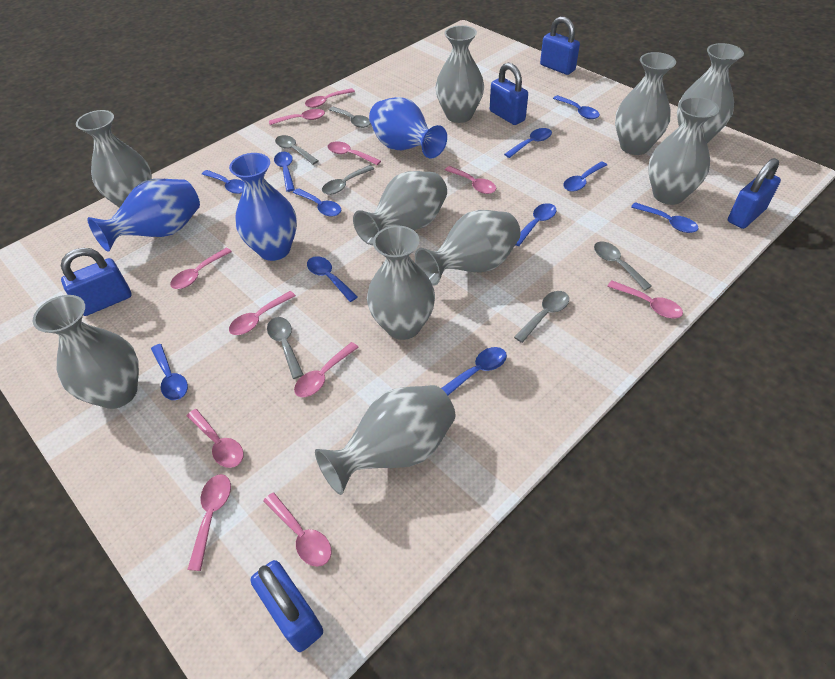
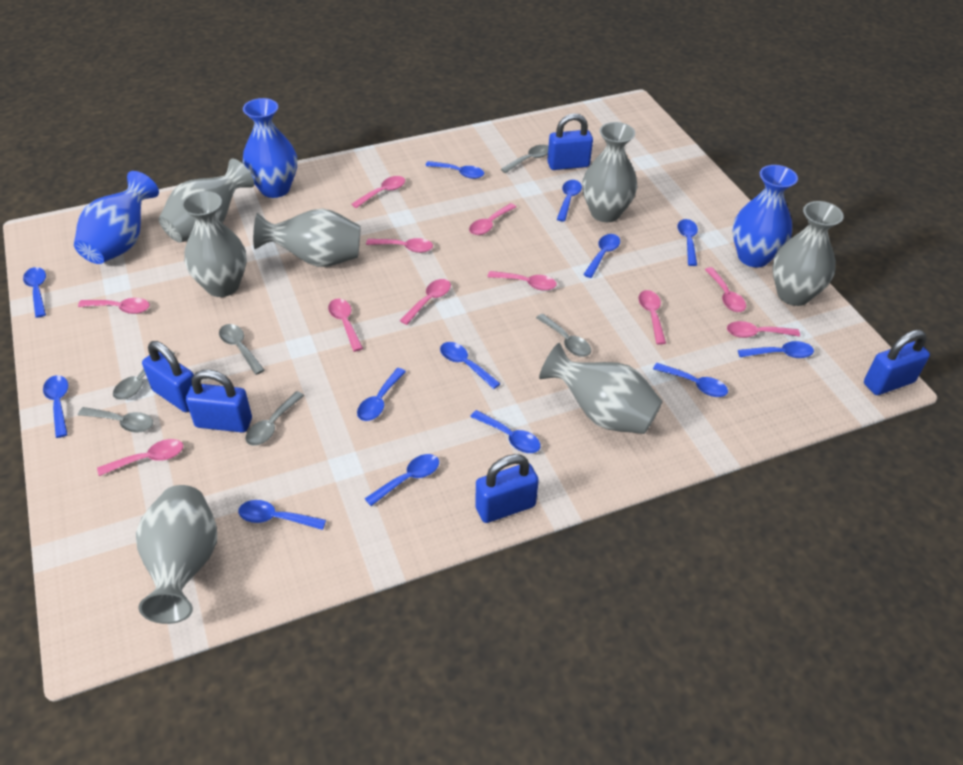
blue spoon: [151,344,188,400] [202,170,245,194] [274,152,295,192] [293,188,341,217] [307,256,358,302] [441,347,507,395] [504,128,552,158] [516,203,557,246] [553,95,600,119] [563,161,607,192] [631,202,699,233] = 11 -> [23,267,46,318] [43,375,68,438] [238,500,326,530] [357,368,406,421] [364,454,439,506] [425,161,484,179] [440,342,501,389] [470,410,540,453] [557,180,582,222] [583,234,620,278] [653,363,728,397] [678,219,698,266] [738,341,814,358] = 13
grey vase: [32,295,139,409] [76,110,152,208] [315,385,455,495] [353,171,447,245] [367,226,435,340] [415,210,521,286] [436,25,484,123] [615,52,676,155] [648,97,719,205] [677,43,744,143] = 10 -> [136,485,217,624] [159,159,254,243] [181,191,247,297] [253,208,361,267] [539,343,663,434] [582,122,638,222] [772,201,844,306] = 7

